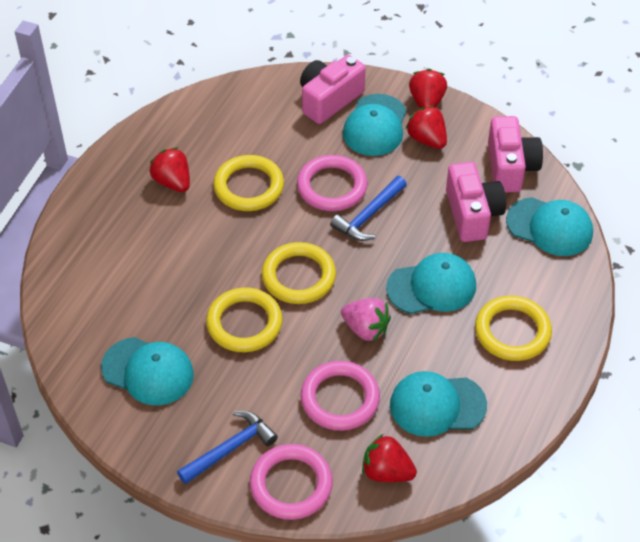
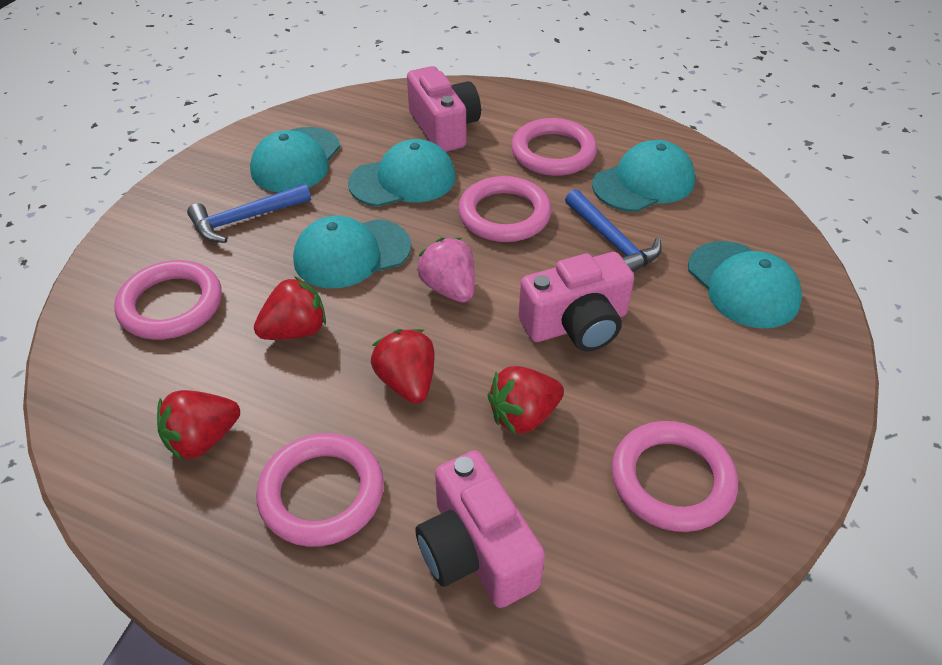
pink ring: [250,444,333,520] [297,155,367,211] [300,361,380,431] = 3 -> [114,260,222,340] [256,433,384,547] [458,176,551,242] [511,118,597,176] [612,421,738,532] = 5
yellow ring: [206,287,283,352] [213,155,284,211] [262,242,336,304] [475,296,552,361] = 4 -> none = 0

